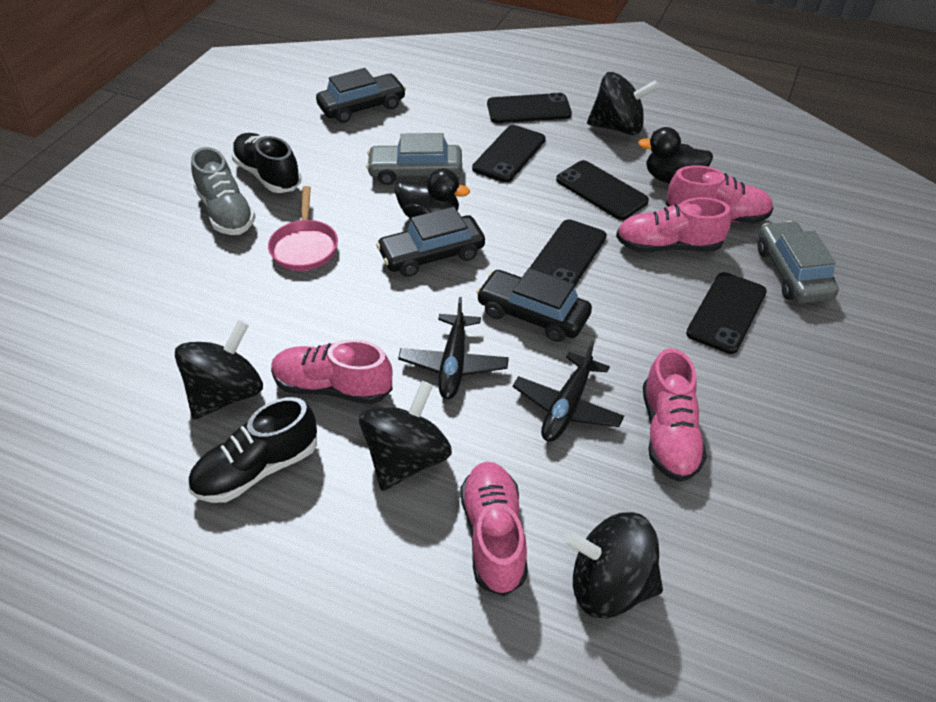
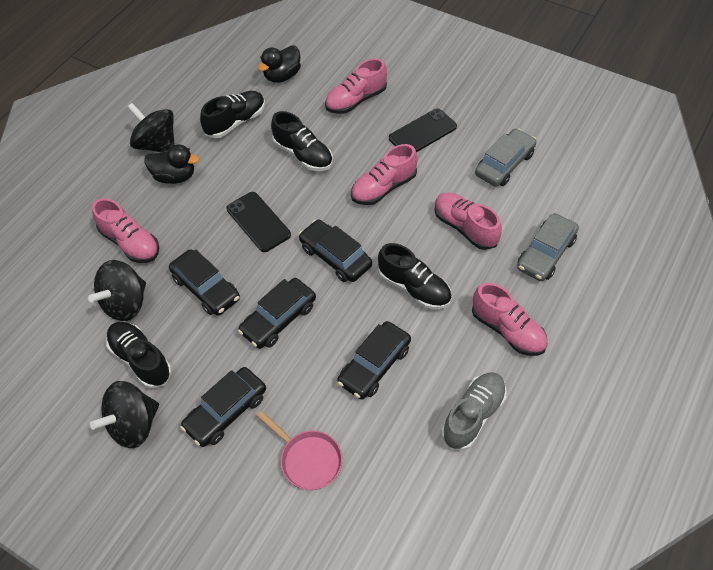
black car: [316,68,406,123] [376,207,485,277] [476,268,592,342] = 3 -> [169,249,240,316] [180,367,266,447] [238,278,316,349] [299,220,372,282] [337,321,411,400] = 5
black phone: [472,125,546,182] [487,93,572,123] [530,219,607,286] [556,160,649,220] [686,272,767,354] = 5 -> [226,192,291,252] [389,108,457,152] = 2
black plane: [398,297,509,399] [513,340,624,442] = 2 -> none = 0
black shoe: [188,397,317,503] [232,133,301,193] = 2 -> [106,322,172,389] [200,91,265,138] [271,111,333,171] [378,243,452,310] = 4
black spinning top: [175,320,263,420] [359,381,452,491] [563,512,663,618] [587,72,659,135] = 4 -> [88,260,146,321] [90,381,159,448] [128,103,175,153] = 3

